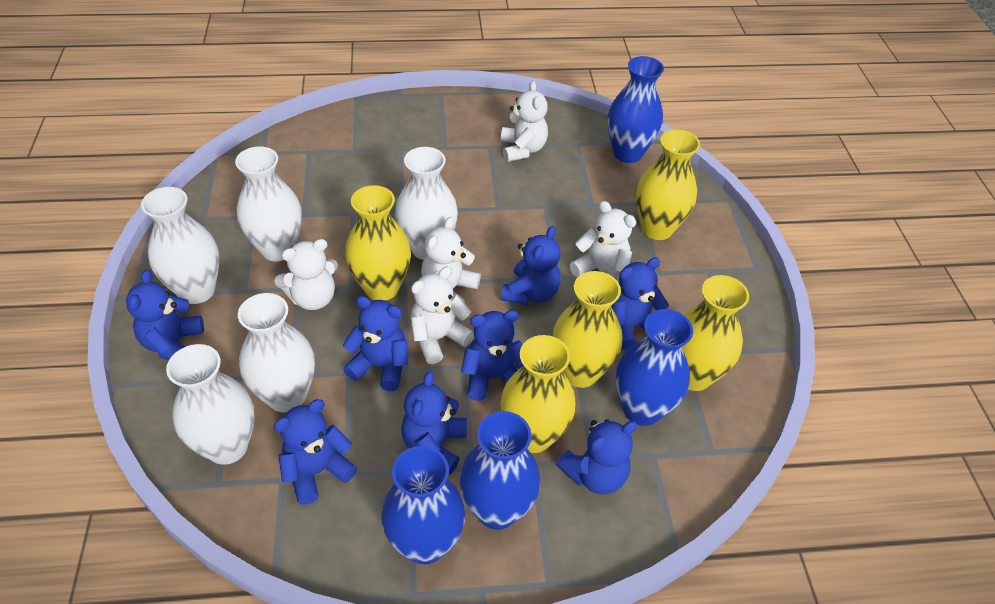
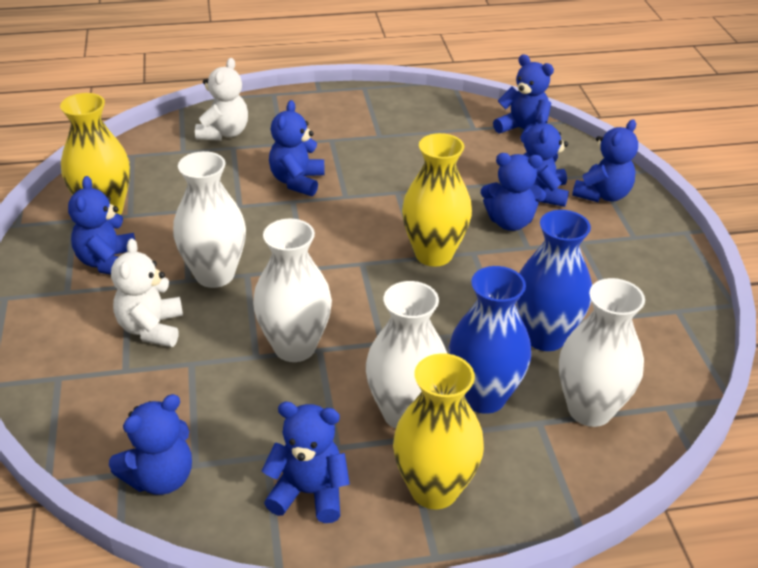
blue vase: [381,446,465,565] [459,411,540,530] [608,56,664,163] [616,309,693,426] = 4 -> [449,266,531,414] [515,210,592,351] = 2
white teddy bear: [274,239,338,310] [410,267,474,364] [421,217,481,304] [501,81,548,162] [570,201,636,281] = 5 -> [111,239,183,347] [195,58,248,141] = 2
white vase: [141,187,220,304] [166,344,255,465] [235,146,302,261] [238,293,315,412] [395,147,458,260] = 5 -> [173,151,246,288] [253,219,332,362] [366,281,448,429] [559,278,645,427] = 4
yellow vase: [345,185,411,301] [500,335,576,453] [552,271,622,388] [636,129,700,240] [682,275,749,391] = 5 -> [60,93,130,215] [393,353,484,509] [402,133,472,267] = 3

